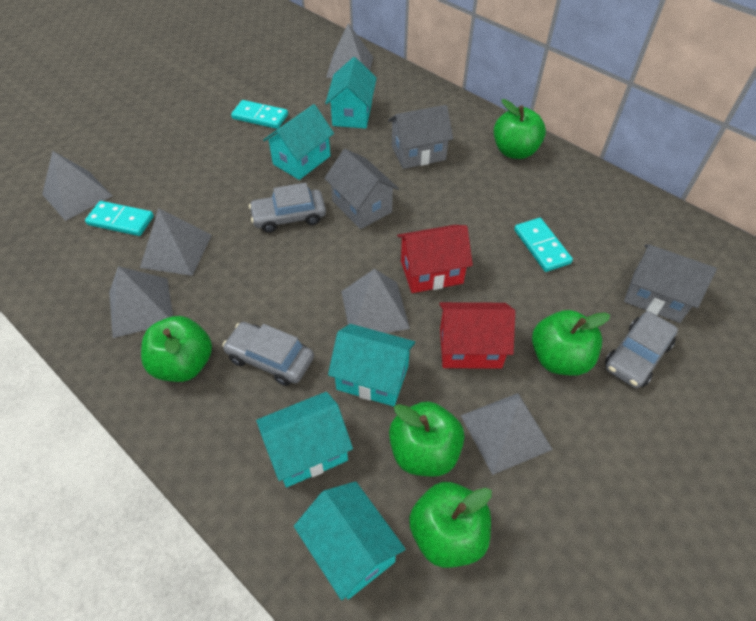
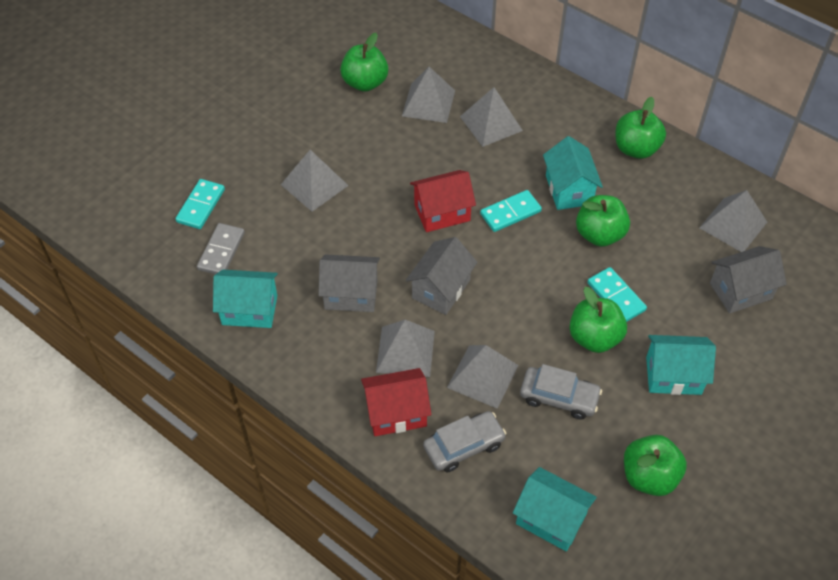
grey car: [222,322,314,386] [249,183,326,233] [605,311,678,388] = 3 -> [423,411,506,472] [520,364,602,419] = 2
grey domino: none = 0 -> [197,223,245,274] = 1
turquoise house: [256,392,353,487] [263,104,334,180] [294,481,406,600] [325,57,377,129] [328,324,415,407] = 5 -> [213,270,278,328] [513,467,597,551] [543,136,603,210] [646,335,716,395] = 4

